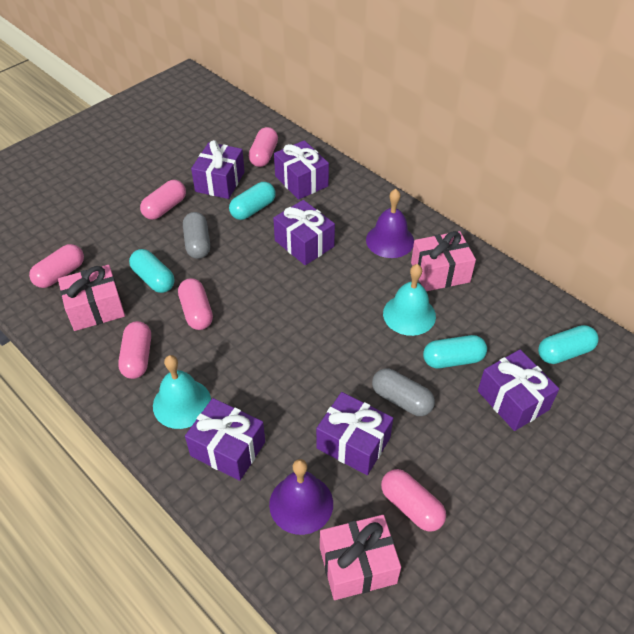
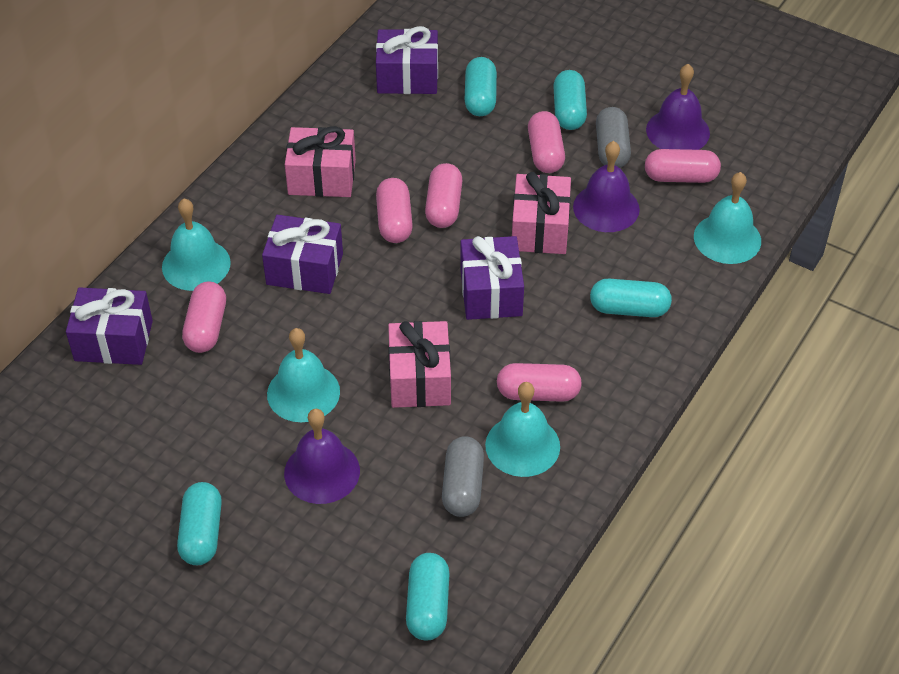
purple bell: [269,459,333,535] [366,189,414,258] = 2 -> [284,409,360,504] [573,141,640,232] [646,64,710,150] = 3
purple gift: [185,398,265,481] [191,140,245,199] [273,200,335,265] [274,140,329,200] [316,392,393,475] [478,349,559,431] = 6 -> [66,287,153,365] [262,215,343,294] [376,26,438,94] [460,236,524,320] = 4
turquoise bell: [153,355,211,429] [383,264,436,336] = 2 -> [162,199,231,291] [267,328,340,422] [485,382,560,477] [694,172,761,264] = 4
turquoise capsule: [129,249,175,293] [229,182,276,220] [423,335,487,368] [538,325,599,364] = 4 -> [177,482,222,565] [406,553,449,640] [465,57,497,116] [553,70,587,130] [590,279,672,317] = 5

